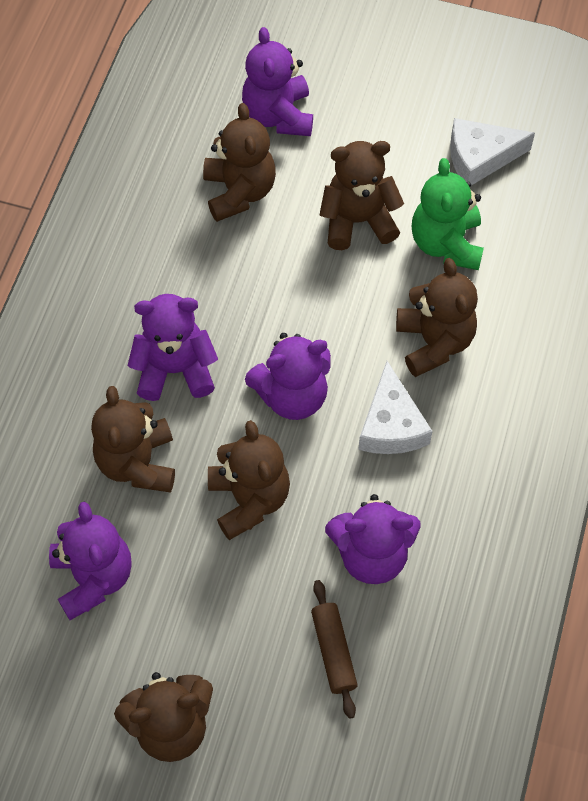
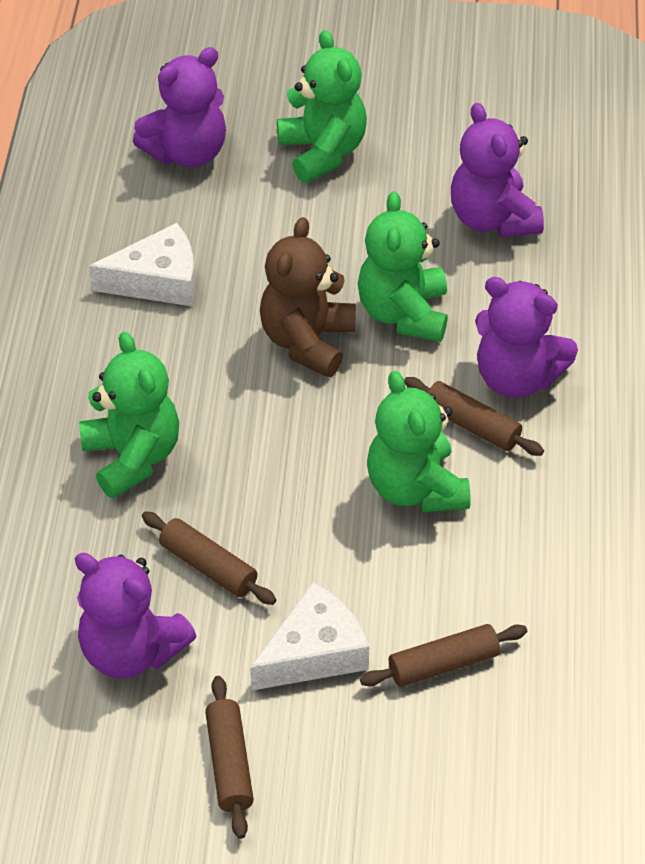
brown rolling pin: [311,580,358,719] = 1 -> [142,511,276,605] [205,676,254,839] [360,624,527,687] [404,377,544,456] = 4
brown teddy bear: [91,386,175,492] [114,672,213,762] [203,103,276,222] [208,420,290,540] [320,141,404,250] [396,258,478,377] = 6 -> [260,217,356,377] = 1
green teddy bear: [412,158,484,270] = 1 -> [79,332,179,498] [277,30,367,183] [358,191,448,342] [367,371,471,512] = 4
purple teddy bear: [49,502,132,620] [128,294,218,401] [242,27,313,136] [245,333,331,420] [325,494,420,584] = 5 -> [75,553,196,679] [133,47,226,168] [451,103,544,237] [475,277,578,398] = 4

